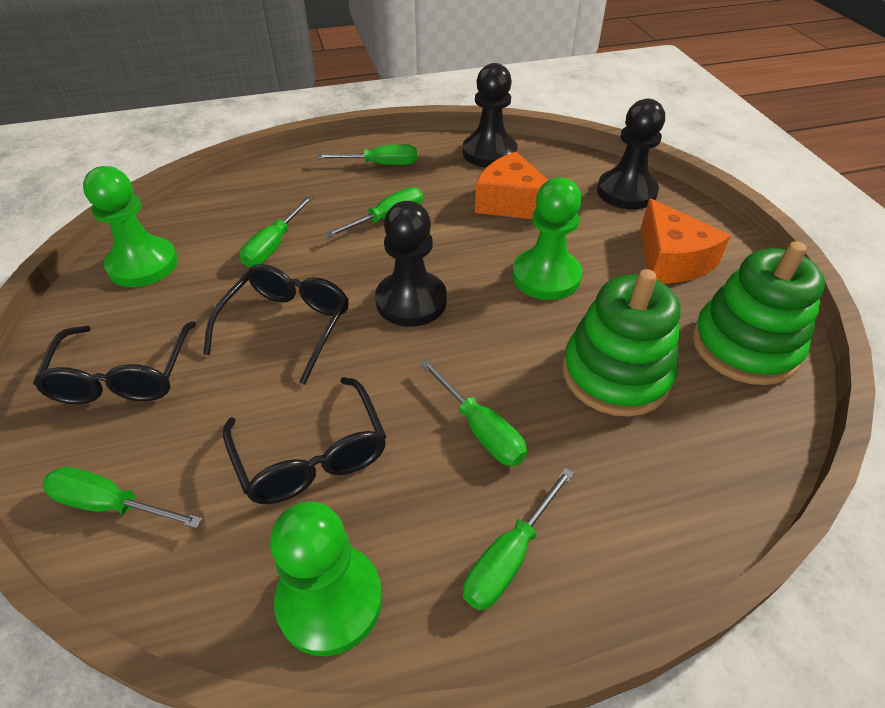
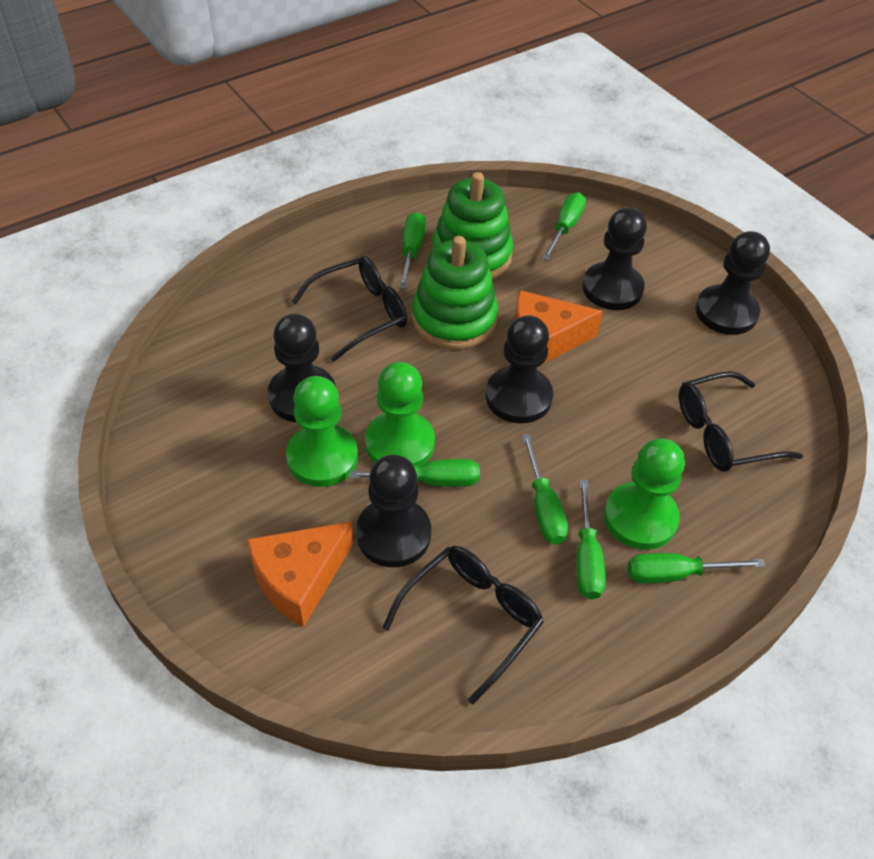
black pawn: [375,201,447,327] [463,63,517,168] [597,99,665,210] = 3 -> [268,314,336,422] [356,455,431,567] [485,315,553,423] [583,207,647,310] [696,231,770,335] = 5

